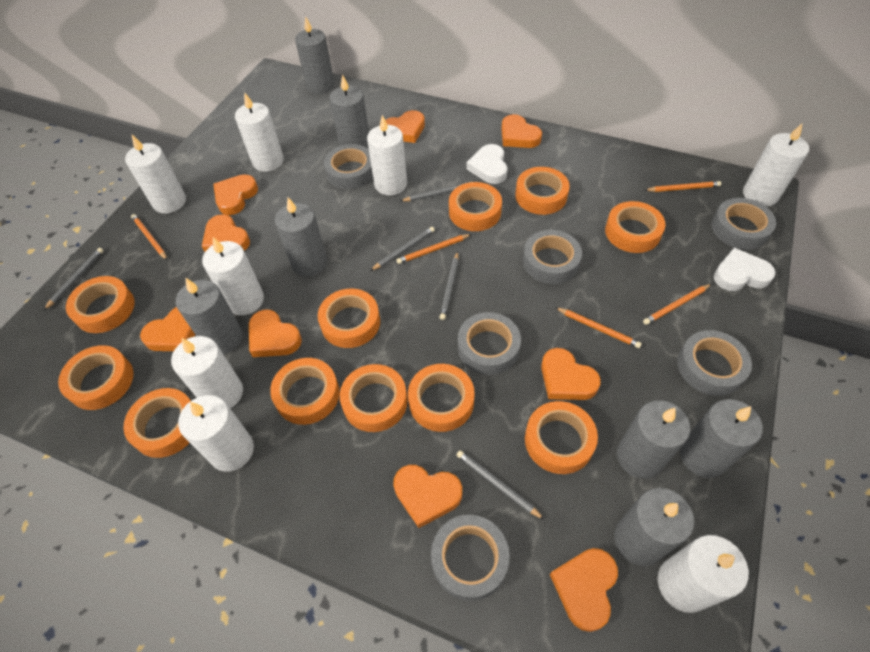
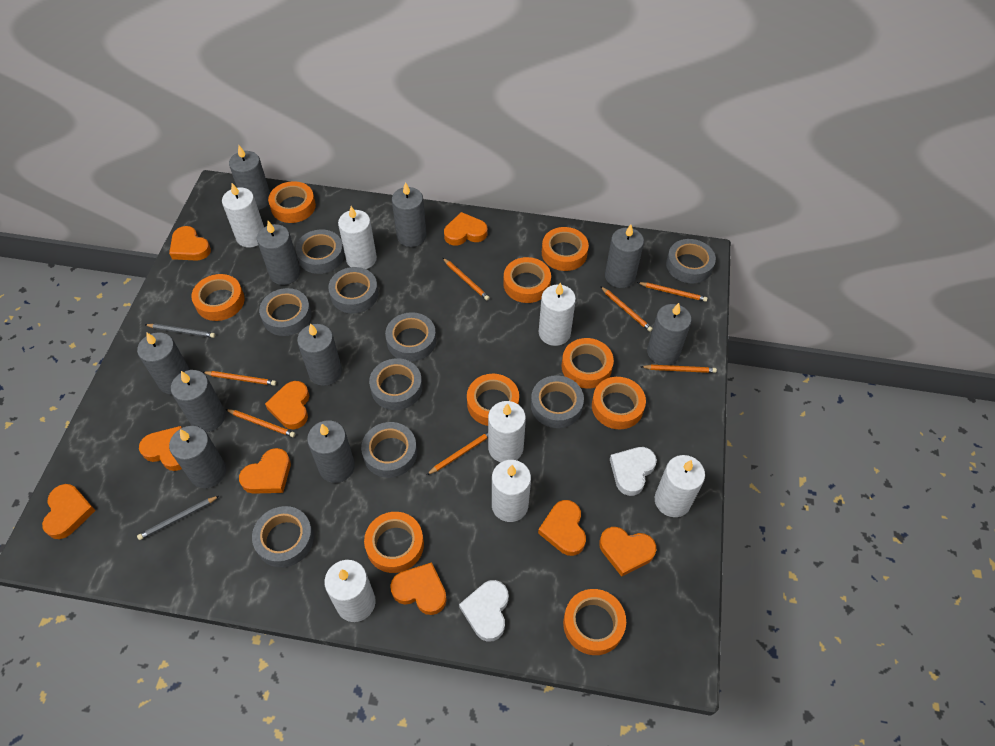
grey candle: [176,278,243,354] [275,197,327,276] [295,16,335,94] [330,74,369,148] [614,488,694,566] [617,400,690,479] [680,399,763,478] = 7 -> [137,332,190,394] [169,426,226,488] [171,370,225,432] [229,146,270,210] [257,221,300,285] [297,323,342,386] [307,420,355,483] [392,182,427,247] [605,225,644,288] [647,303,692,365] = 10
grey pencil: [44,248,104,310] [370,227,435,271] [401,182,470,202] [440,251,459,320] [457,450,545,520] = 5 -> [137,496,219,540] [145,324,215,338] = 2
grey tape: [324,144,373,189] [431,515,510,601] [458,312,521,375] [523,230,582,284] [677,330,752,396] [712,198,776,250] = 6 -> [252,506,314,567] [259,288,311,336] [295,230,344,274] [328,267,378,313] [361,422,417,478] [369,358,422,410] [385,312,436,362] [531,375,584,428] [666,239,716,283] = 9
orange pencil: [131,214,167,260] [396,234,471,264] [555,307,642,348] [643,284,711,325] [645,181,721,192] = 5 -> [203,371,276,386] [226,409,295,437] [427,432,488,475] [443,258,490,300] [600,286,653,332] [637,282,708,302] [641,365,717,373] = 7
orange tape: [58,345,134,410] [66,276,135,333] [123,388,191,458] [270,358,340,425] [318,289,380,348] [340,364,407,432] [408,364,475,432] [449,182,502,231] [515,167,570,215] [525,401,598,474] [605,201,666,253] = 11 -> [191,274,244,321] [268,181,316,223] [364,512,424,573] [467,374,519,426] [503,257,551,303] [542,227,589,271] [562,338,614,388] [563,589,626,655] [592,377,646,429] = 9
white candle: [125,135,186,213] [171,336,243,408] [178,395,254,472] [202,237,264,315] [235,92,284,172] [367,115,407,195] [658,535,749,613] [743,124,809,206] = 8 -> [222,183,264,248] [324,560,376,622] [338,206,377,269] [488,401,526,462] [492,460,531,522] [539,282,576,346] [655,455,705,517] = 7

